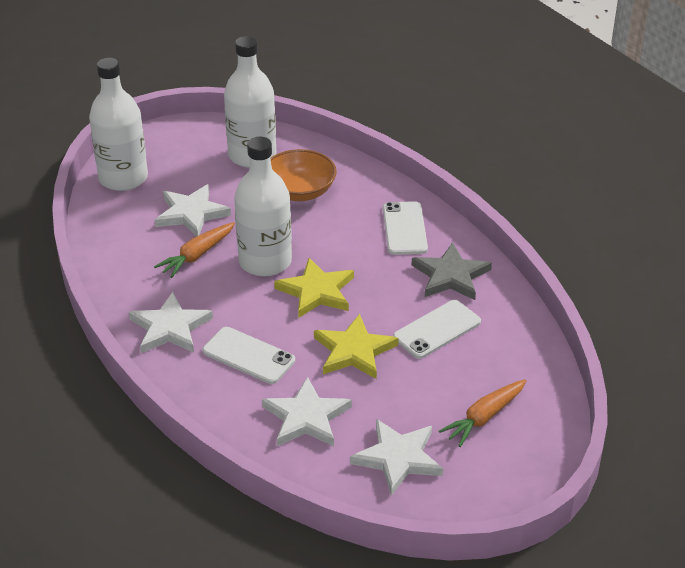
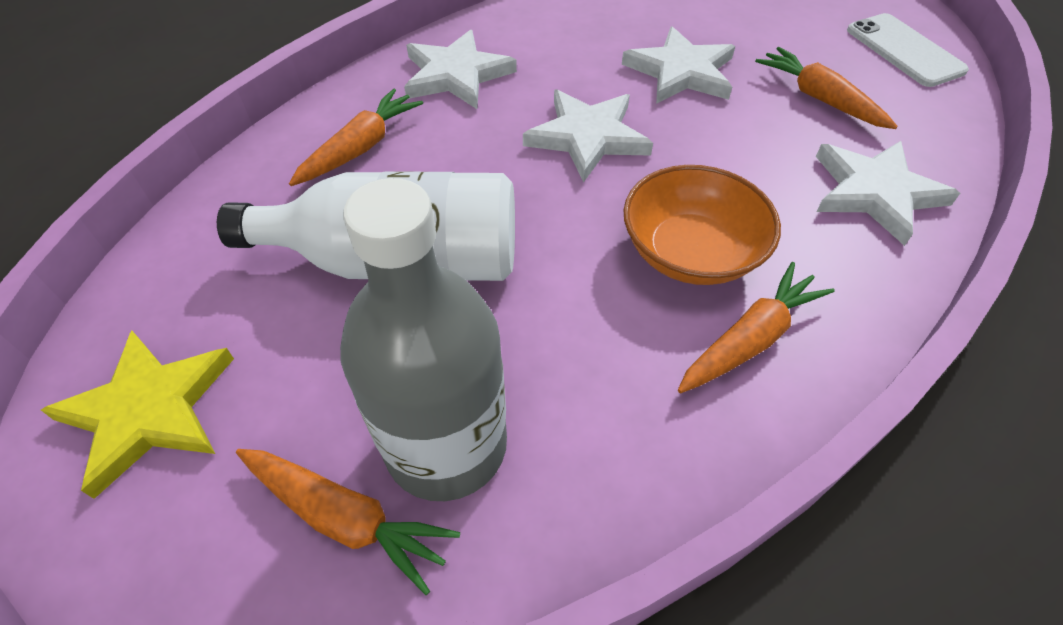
grey bottle: none = 0 -> [340,178,507,501] = 1
grey star: [412,242,492,300] = 1 -> none = 0
orange carrot: [154,222,235,278] [439,379,526,447] = 2 -> [236,449,460,595] [289,89,423,186] [678,262,835,393] [755,47,898,129] = 4
white bottle: [89,58,148,191] [224,36,276,168] [234,137,292,276] = 3 -> [217,171,515,281] = 1
white phone: [202,327,295,384] [383,201,428,255] [393,300,481,359] = 3 -> [847,13,969,87] = 1
yellow star: [274,258,354,318] [314,314,398,379] = 2 -> [41,331,234,499] = 1

